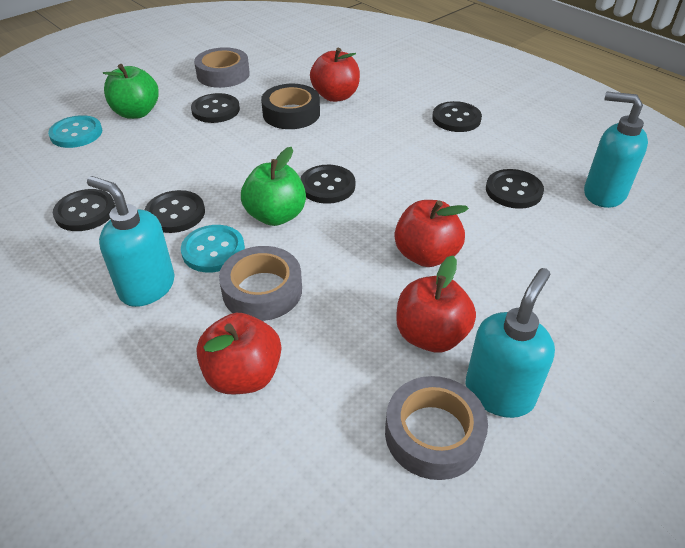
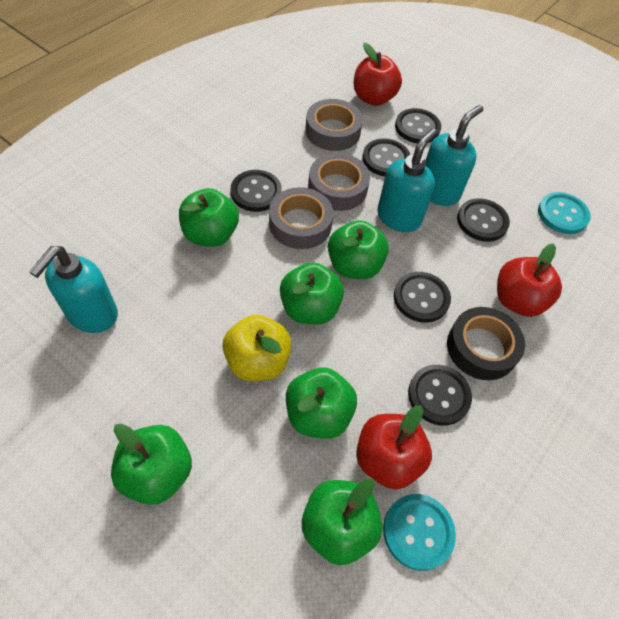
green apple: [103,64,159,119] [241,147,306,226] = 2 -> [111,423,192,505] [179,188,239,247] [280,262,344,324] [286,367,357,439] [302,478,382,565] [328,220,389,279] = 6
red apple: [197,313,281,394] [310,48,360,102] [395,200,469,267] [396,256,476,353] = 4 -> [354,43,402,106] [356,405,432,489] [497,243,562,317] = 3
yellow apple: none = 0 -> [223,315,291,381] = 1

